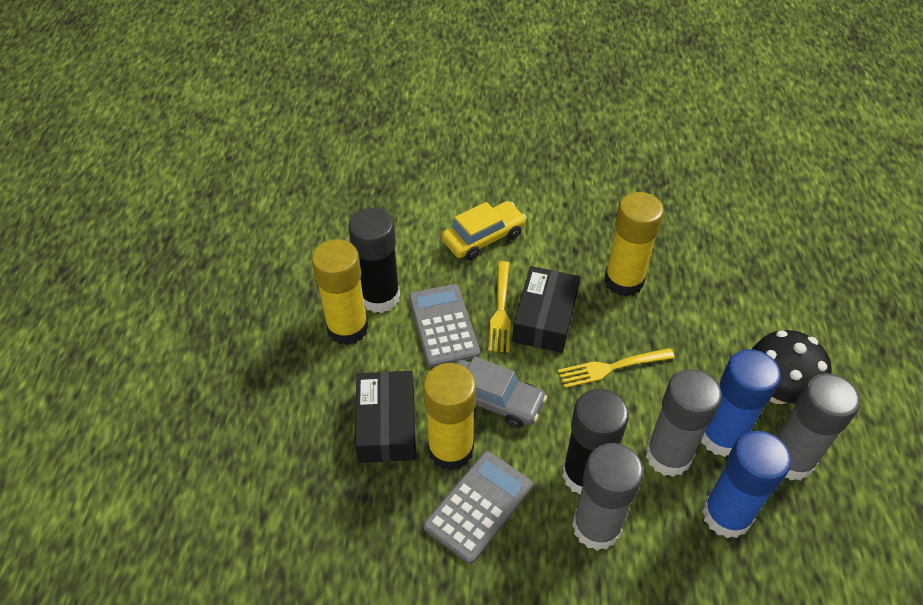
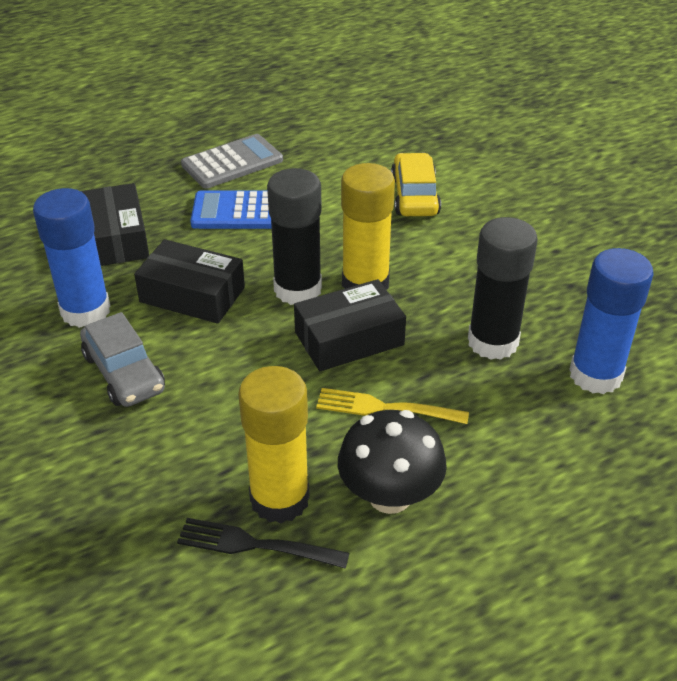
black box: [355,371,416,463] [512,266,580,353] = 2 -> [81,183,149,266] [134,239,245,324] [294,279,406,371] = 3
black fork: none = 0 -> [177,518,349,569] = 1
blue calculator: none = 0 -> [190,190,272,229] = 1
grey calculator: [409,284,480,367] [423,451,533,564] = 2 -> [181,134,283,189] = 1
grey glue stick: [572,443,644,551] [646,369,722,477] [777,373,860,481] = 3 -> none = 0
yellow fork: [488,261,511,352] [558,348,675,388] = 2 -> [316,388,469,424] = 1
yellow glue stick: [311,239,369,345] [423,363,476,471] [604,192,664,297] = 3 -> [238,366,310,523] [341,163,395,290] = 2

